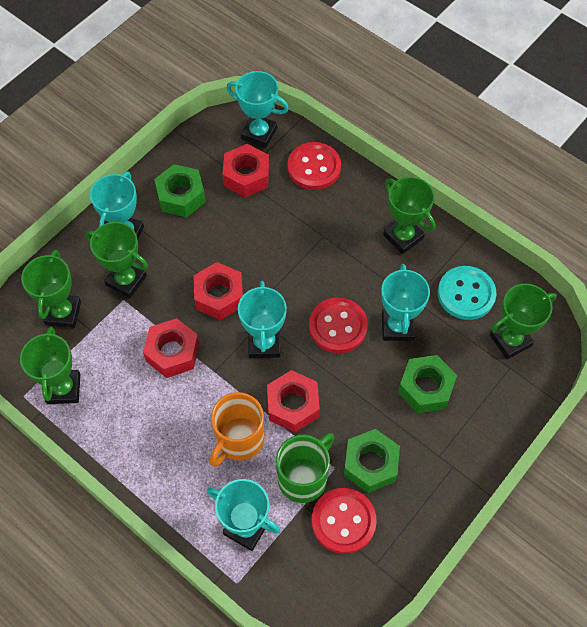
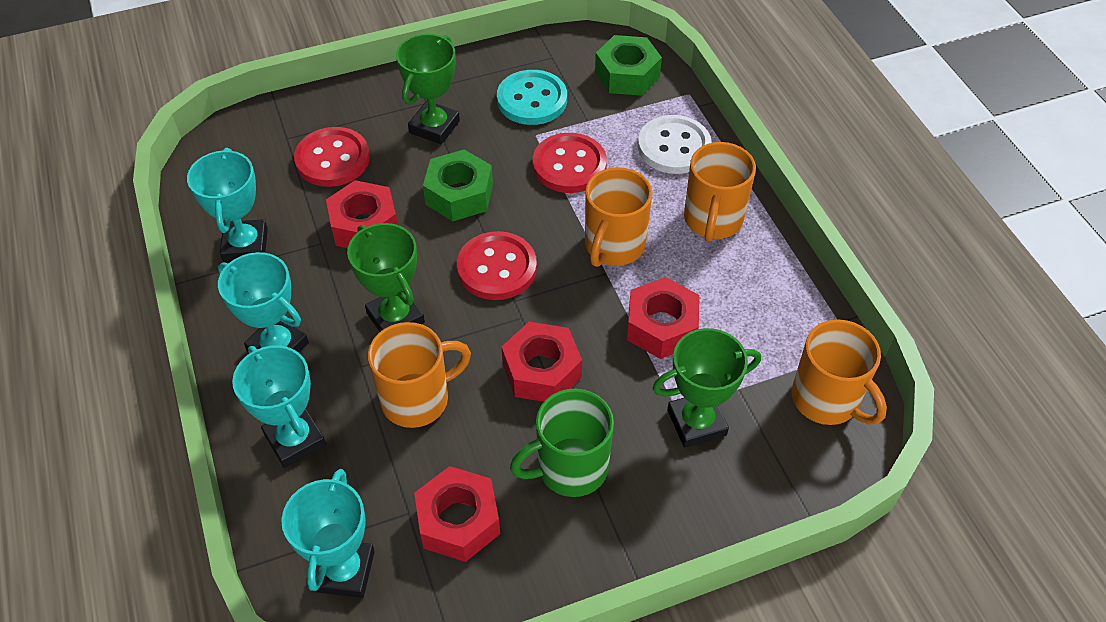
green nut: [154,164,206,217] [344,429,400,493] [398,355,457,413] = 3 -> [423,149,493,221] [595,35,662,96] = 2
green trophy: [20,327,81,404] [21,250,81,328] [85,222,148,298] [383,177,435,254] [490,284,556,359] = 5 -> [347,223,425,332] [396,34,460,145] [652,328,761,448] = 3
orange mug: [209,392,265,467] = 1 -> [368,322,471,428] [585,167,652,267] [684,142,756,242] [792,319,887,425] = 4
turquoise trophy: [90,172,144,240] [207,479,280,551] [227,71,289,148] [238,281,287,358] [381,264,430,341] = 5 -> [187,148,268,262] [218,252,309,353] [232,345,326,468] [281,469,375,598] = 4
white button: none = 0 -> [638,115,712,174] = 1

